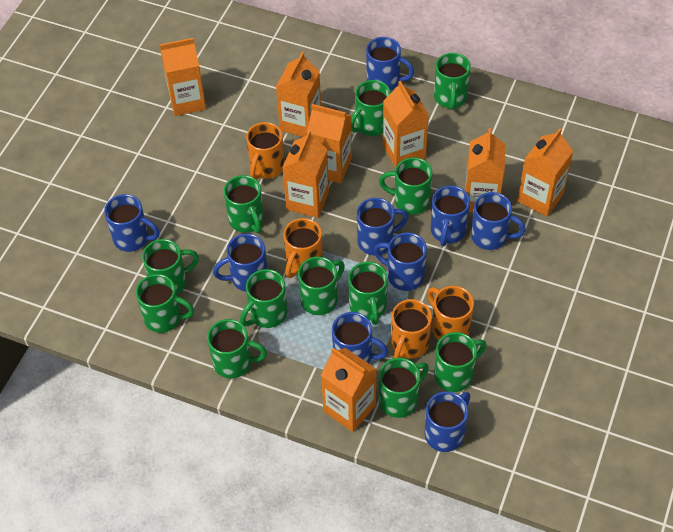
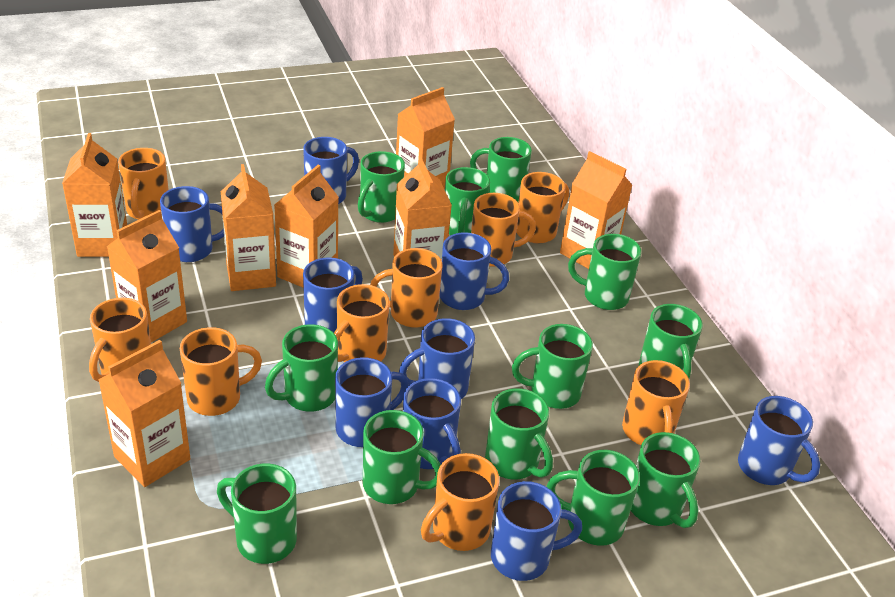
orange mug: [246,122,285,180] [283,218,323,278] [391,299,432,359] [427,286,474,340] = 4 -> [89,298,151,382] [118,148,169,220] [180,327,262,416] [334,284,390,362] [370,248,442,328] [421,453,499,551] [471,193,536,267] [516,172,569,243] [622,360,690,445] = 9

